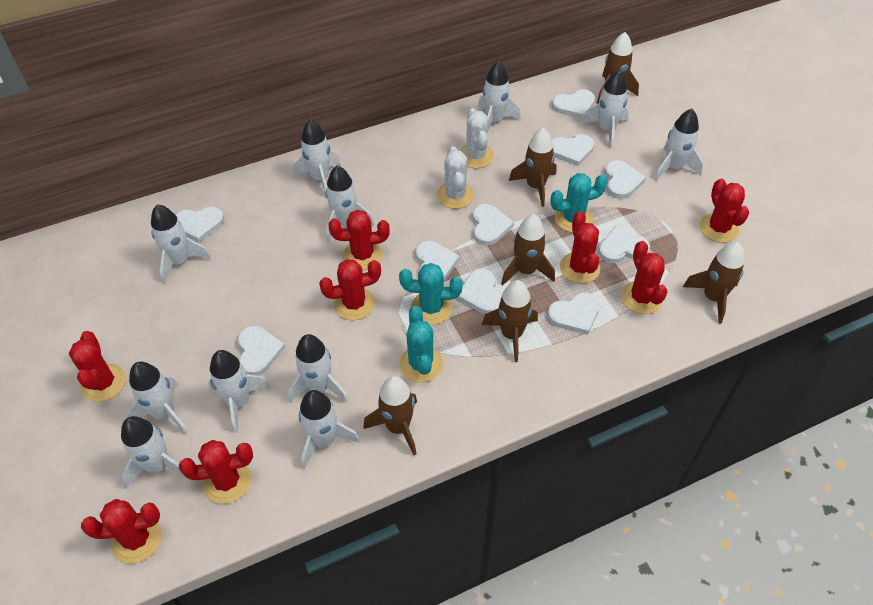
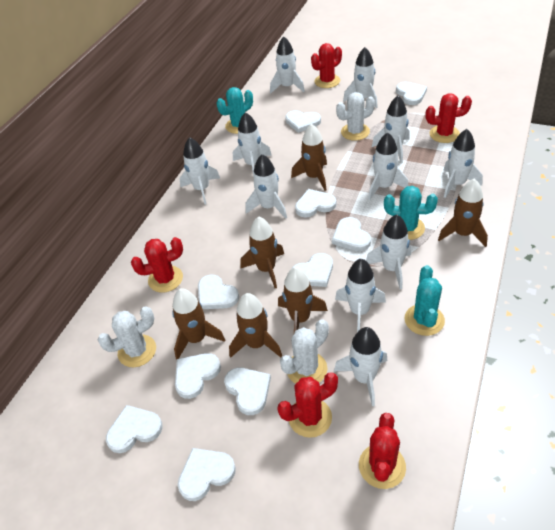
red cactus: [69,331,126,402] [81,499,162,564] [179,440,253,504] [319,259,381,320] [328,210,390,270] [560,211,600,283] [621,241,667,314] [700,179,749,243] = 8 -> [131,237,183,293] [277,372,338,438] [311,43,342,88] [359,413,406,489] [426,93,472,143] = 5
white cactus: [437,146,474,209] [460,108,494,168] = 2 -> [98,306,156,367] [280,319,329,384] [336,92,375,141] = 3

